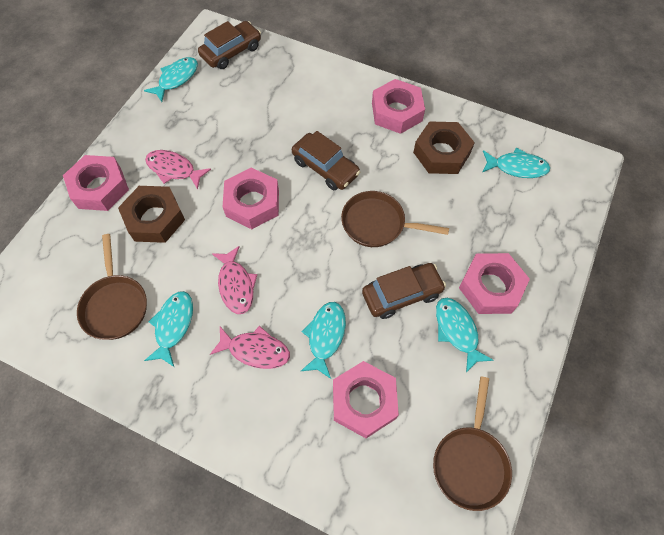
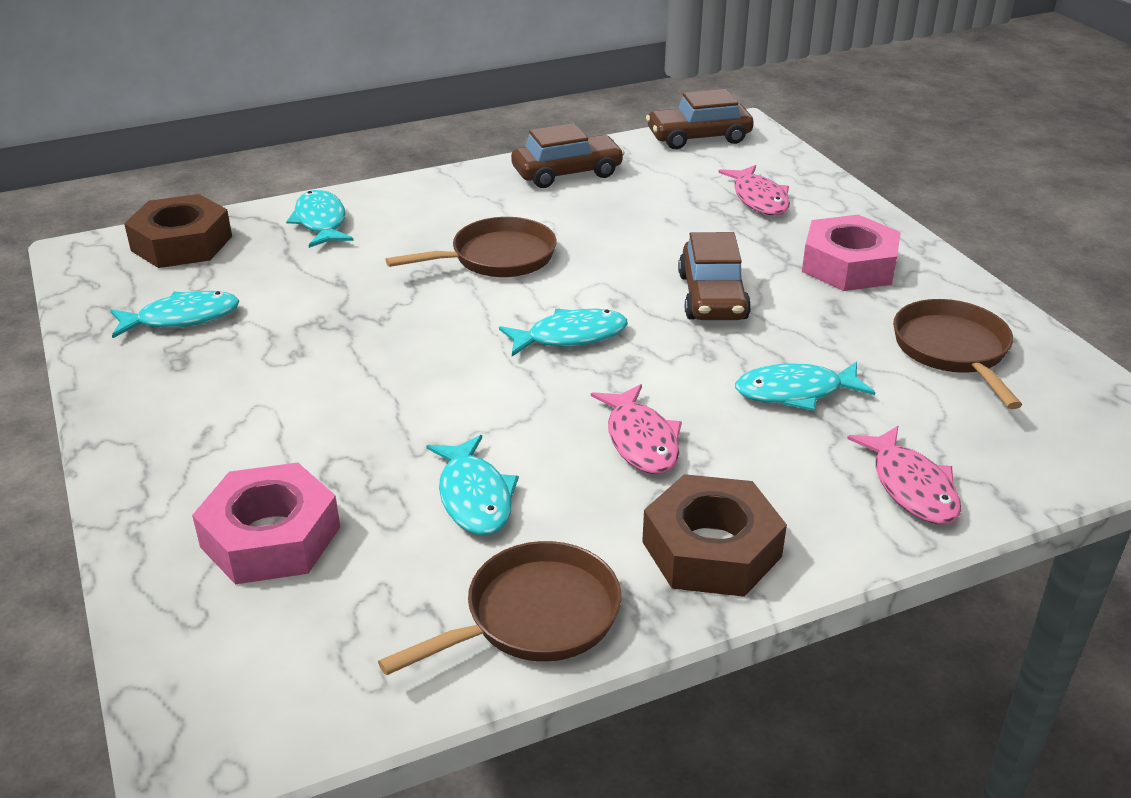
pink nut: [63,155,129,211] [223,168,279,229] [333,361,399,438] [372,79,425,134] [459,253,530,314] = 5 -> [192,463,340,584] [802,215,901,291] = 2

